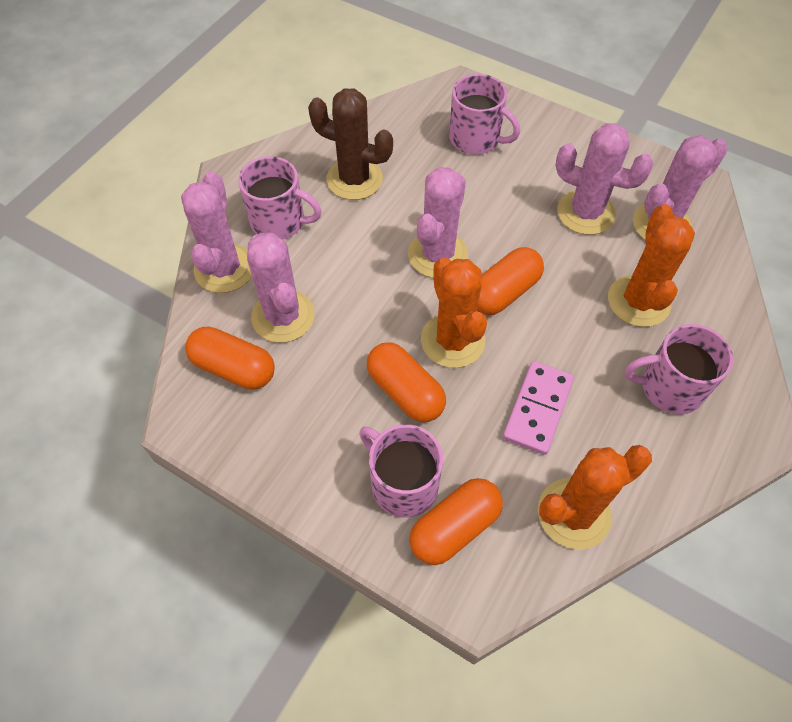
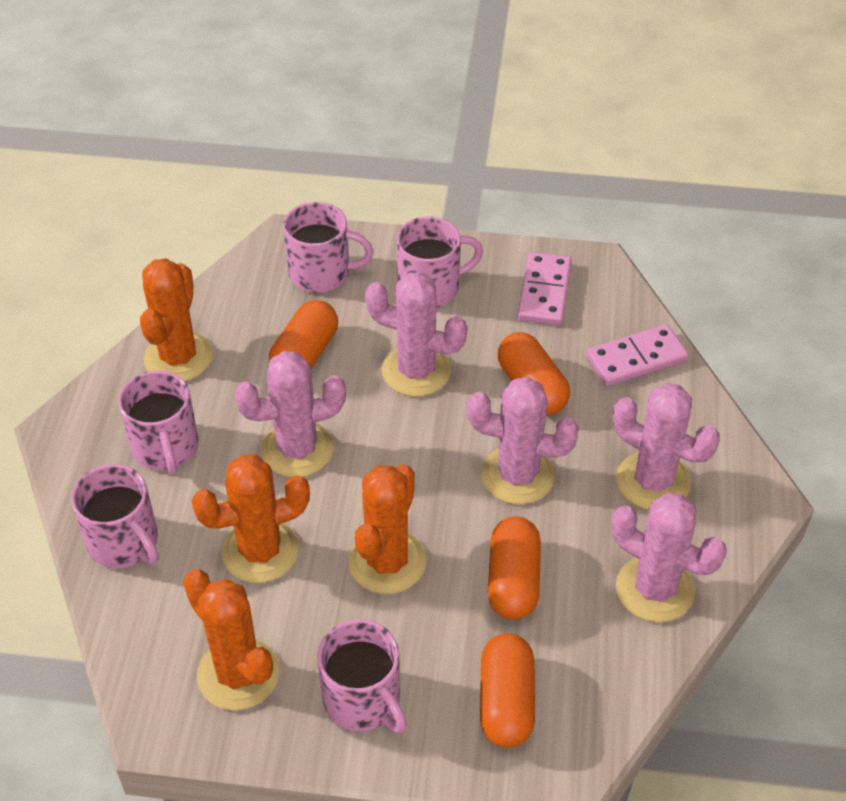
brown cactus: [308,88,393,200] = 1 -> none = 0
orange cactus: [421,257,487,368] [538,445,652,550] [608,204,695,327] = 3 -> [140,258,213,381] [183,569,279,710] [192,455,310,583] [349,464,426,594] = 4
pink domino: [503,361,574,455] = 1 -> [517,252,572,325] [586,324,689,386] = 2
pink mug: [238,156,322,240] [359,424,443,517] [449,74,520,154] [625,324,733,415] = 4 -> [71,464,158,568] [118,371,199,475] [283,202,374,293] [317,619,407,733] [397,217,483,307] = 5

